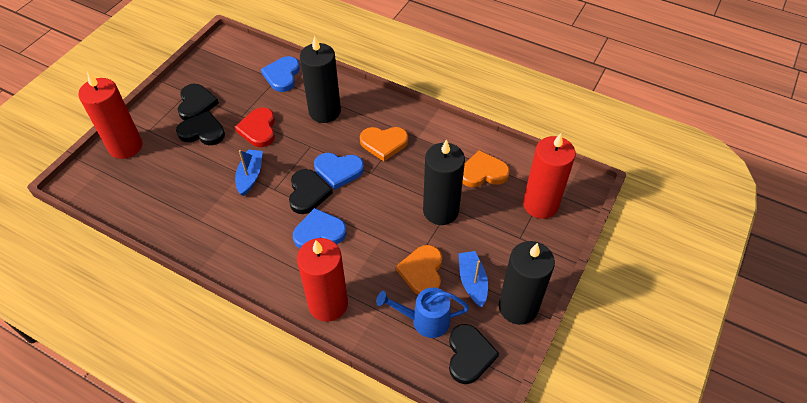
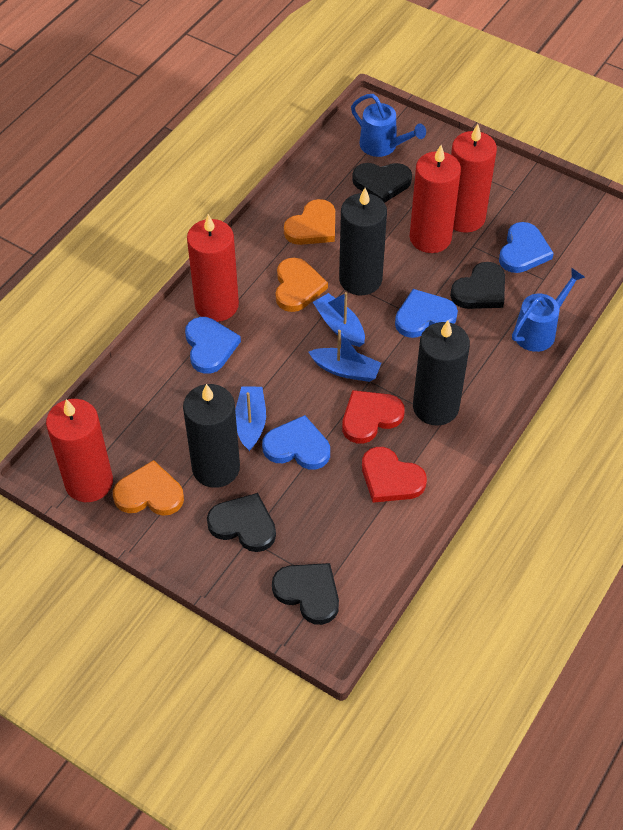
blue boat: [235,149,263,196] [458,251,488,307] = 2 -> [235,386,266,451] [308,330,381,382] [313,292,365,347] = 3
blue heart: [261,56,300,92] [293,208,347,249] [314,153,364,190] = 3 -> [185,317,241,374] [262,415,330,470] [395,289,458,338] [499,222,554,273] = 4
blue watering can: [376,288,469,338] = 1 -> [351,94,426,157] [512,268,585,352] = 2
red candle: [78,72,142,159] [297,238,348,322] [523,133,576,219] = 3 -> [46,399,113,502] [187,214,239,322] [409,145,461,253] [451,124,497,233] = 4
red heart: [235,107,275,147] = 1 -> [342,390,405,444] [362,447,427,503] = 2

